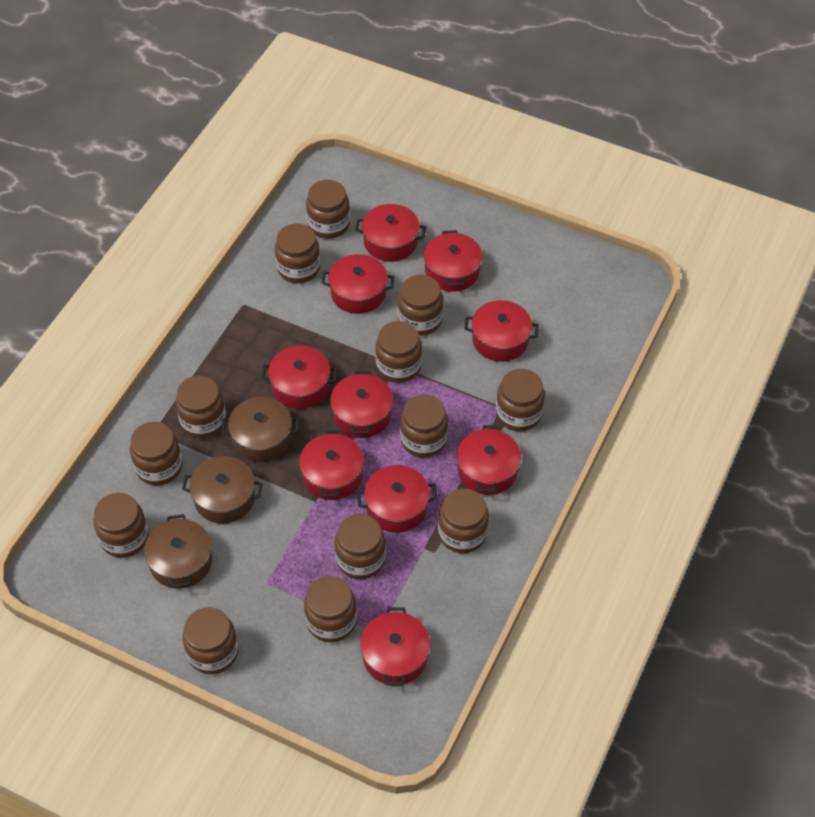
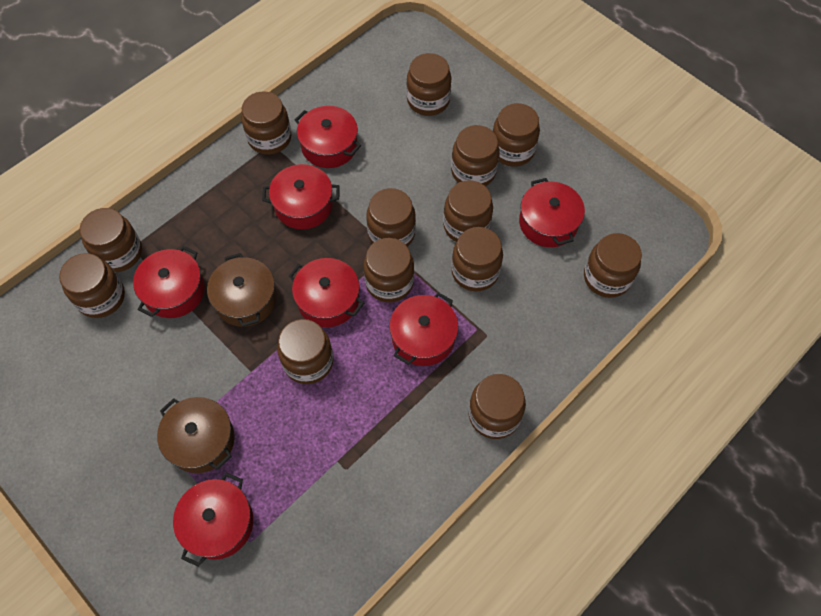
brown pot: [144,514,212,589] [182,456,263,524] [221,397,299,462] = 3 -> [157,397,235,473] [207,253,277,327] = 2
red pot: [261,346,338,409] [299,430,364,500] [322,254,394,314] [330,371,393,438] [355,204,426,262] [357,465,437,533] [360,607,430,686] [424,230,482,292] [457,425,521,495] [464,300,539,362] = 10 -> [133,246,205,318] [173,472,253,567] [262,164,340,229] [289,258,364,327] [295,106,361,168] [389,292,458,366] [519,178,585,247] = 7

